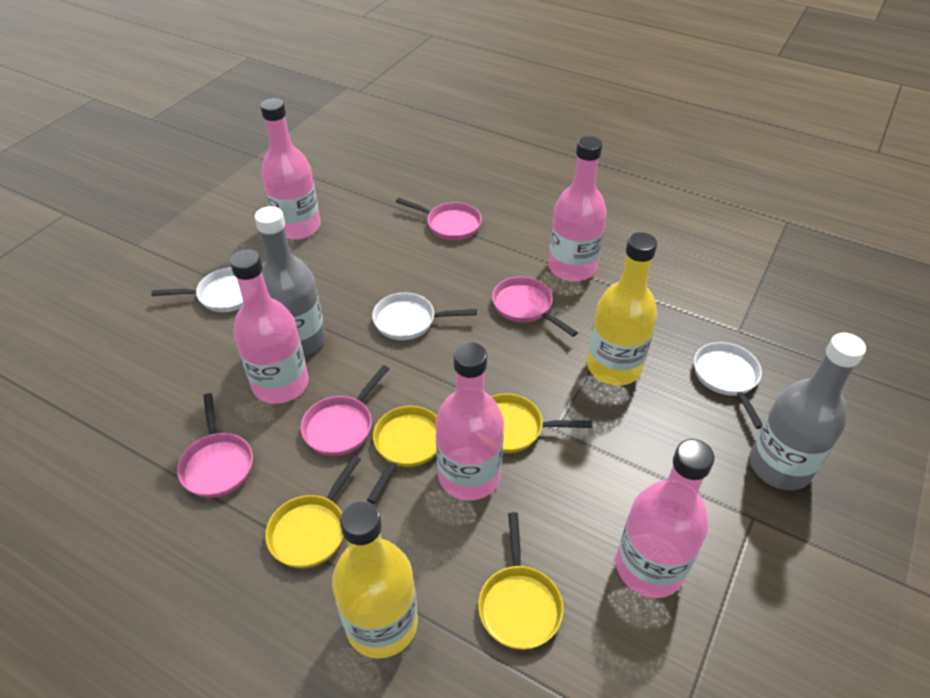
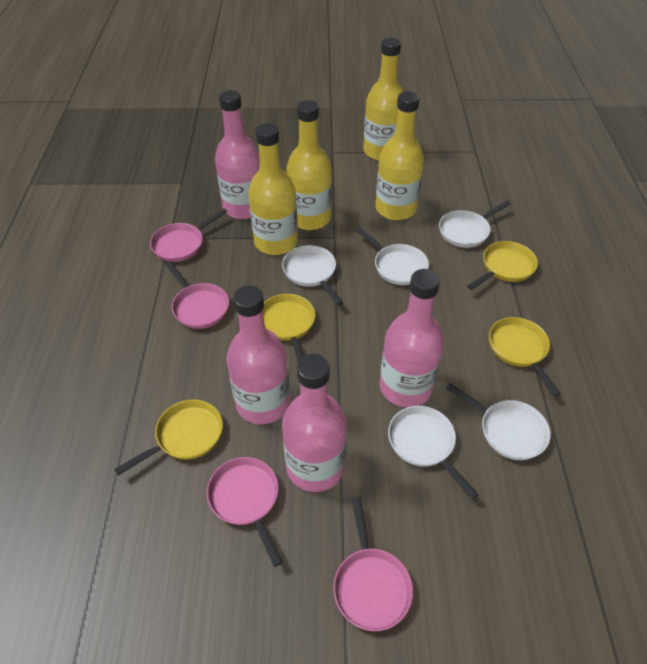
grey bottle: [255,206,326,356] [749,333,866,490] = 2 -> none = 0
pink bottle: [230,249,309,404] [260,98,321,240] [436,342,504,501] [548,136,607,281] [616,439,715,598] = 5 -> [215,90,260,219] [226,286,290,424] [282,354,347,492] [380,269,444,407] = 4
white pan: [152,268,243,312] [372,293,477,340] [694,342,763,429] = 3 -> [282,245,344,306] [355,227,429,285] [388,406,479,499] [439,200,511,248] [446,383,550,460] = 5
yellow bottle: [332,501,418,659] [587,232,657,386] = 2 -> [248,123,298,255] [286,100,332,230] [364,38,404,161] [375,91,424,220] = 4

